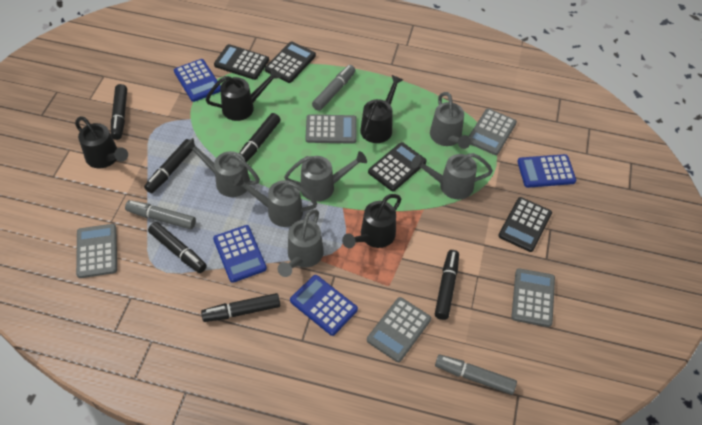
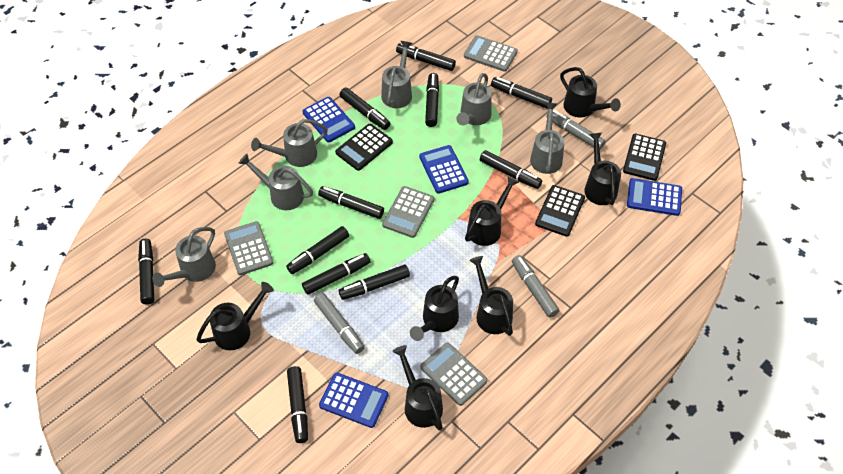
black calculator: [214,44,269,80] [265,42,316,83] [368,142,427,191] [498,197,552,252] = 4 -> [335,124,393,171] [535,185,585,237] [623,134,666,181] = 3
black marker: [111,84,127,140] [144,139,193,193] [148,222,207,273] [201,293,280,322] [239,113,281,162] [435,250,459,320] = 6 -> [138,239,154,305] [286,226,349,274] [287,366,308,443] [302,253,370,295] [318,186,384,219] [339,265,410,300] [340,88,391,130] [396,43,456,71] [425,73,439,127] [480,150,542,189] [491,77,552,109] = 11
black watering can: [75,116,128,168] [206,68,281,121] [342,194,401,248] [360,75,403,143] = 4 -> [196,282,274,350] [392,345,443,431] [410,276,459,341] [465,176,519,246] [469,256,513,336] [560,67,621,118] [584,133,621,205] = 7
grey calculator: [76,224,117,278] [306,114,357,144] [367,297,431,362] [469,108,517,155] [511,268,555,327] = 5 -> [224,221,274,275] [382,186,434,238] [420,343,488,406] [464,35,518,72] = 4

